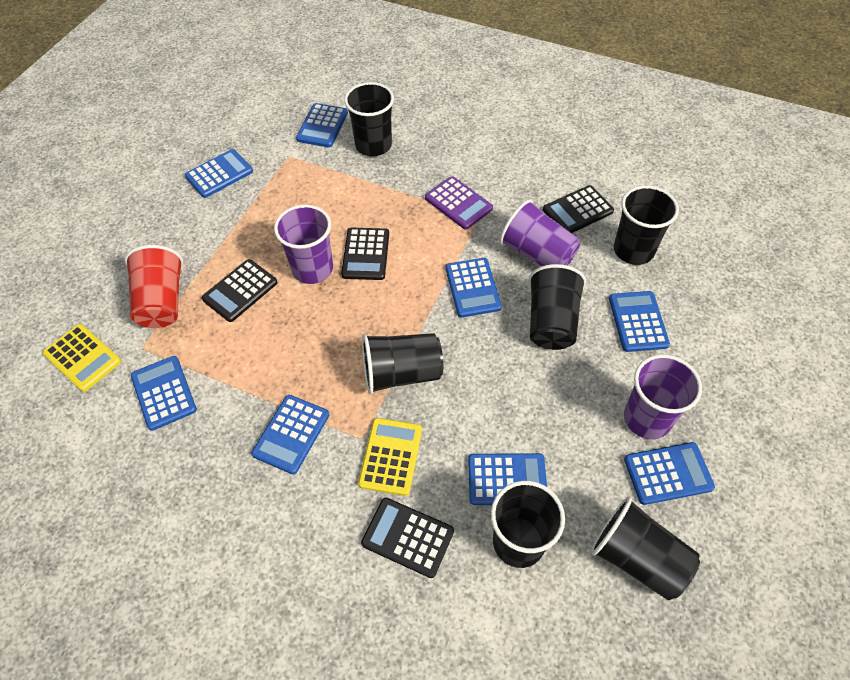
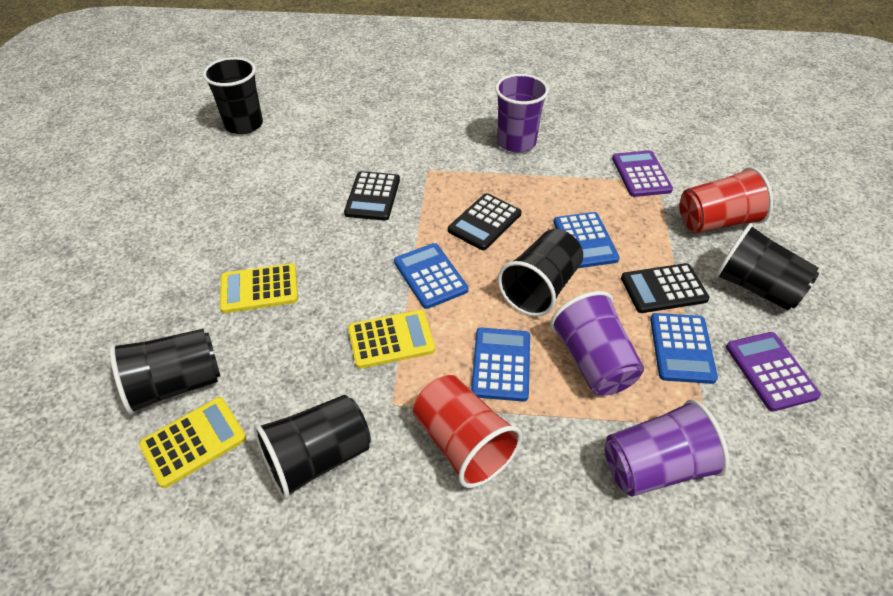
black calculator: [202,259,278,322] [341,228,389,280] [361,498,454,578] [543,185,614,233] = 4 -> [344,171,400,221] [448,193,522,250] [621,263,709,313] = 3
black cup: [344,82,394,156] [362,333,443,394] [491,481,565,568] [529,264,586,350] [591,497,700,600] [614,185,679,265] = 6 -> [110,329,220,415] [203,57,263,134] [254,395,371,500] [498,229,583,317] [715,223,819,310] = 5
blue calculator: [131,356,197,431] [185,149,253,198] [252,395,329,474] [296,103,348,148] [445,258,502,317] [468,453,547,505] [609,291,670,352] [624,442,715,505] = 8 -> [394,243,468,309] [471,328,530,402] [554,212,620,268] [650,313,718,384] = 4
purple calculator: [425,176,493,230] = 1 -> [612,150,673,197] [726,332,821,412] = 2
red cup: [125,245,183,328] = 1 -> [413,375,522,488] [680,167,773,233] = 2
yellow calculator: [43,324,121,392] [358,418,422,496] = 2 -> [139,397,246,488] [220,263,298,313] [348,310,435,369] = 3

